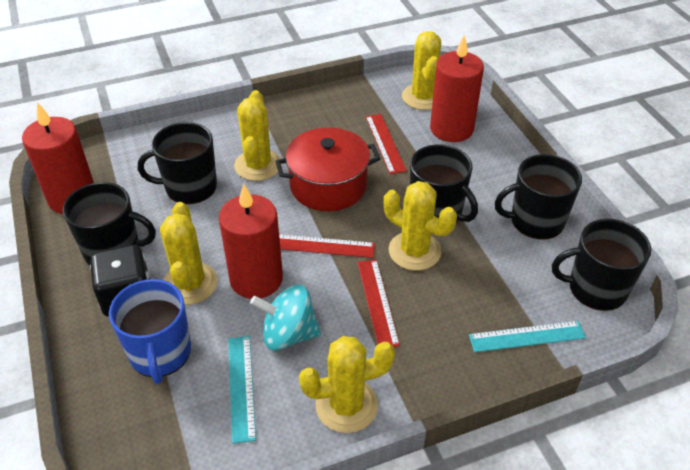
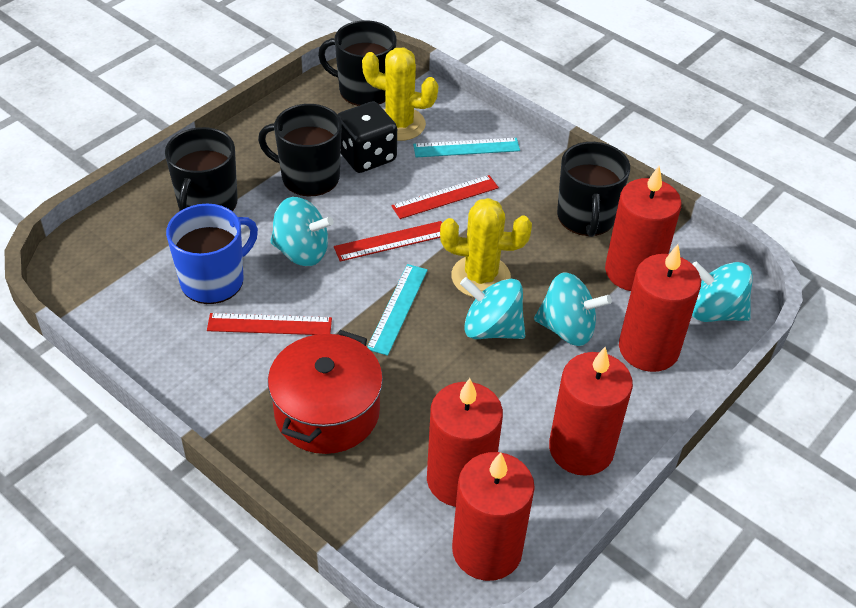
black mug: [63,182,156,265] [138,122,217,204] [410,144,478,222] [495,154,582,240] [552,219,651,311] = 5 -> [165,127,238,212] [258,104,342,196] [318,20,397,106] [557,142,630,237] = 4
red candle: [22,102,94,214] [219,184,283,299] [430,35,484,142] = 3 -> [427,378,503,507] [452,452,535,581] [549,347,633,476] [605,166,682,291] [619,244,701,372] = 5
turquoise spinning top: [250,285,321,350] = 1 -> [270,197,334,266] [460,277,525,339] [534,273,612,346] [692,261,753,322] = 4
yellow cactus: [160,202,218,305] [234,90,282,181] [299,336,395,433] [384,181,457,271] [402,31,441,110] = 5 -> [362,48,438,141] [440,198,532,298] = 2

